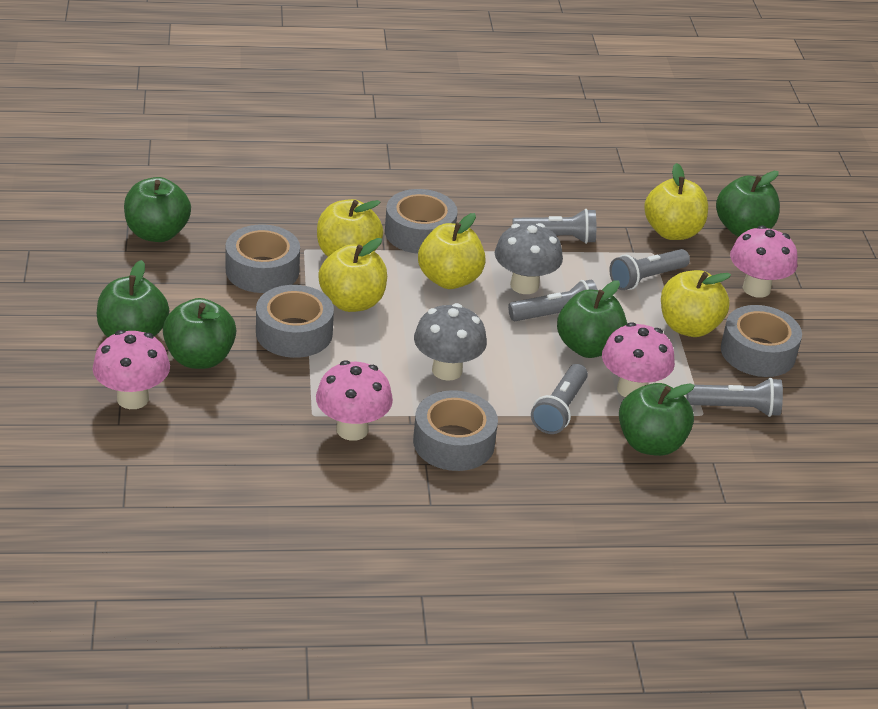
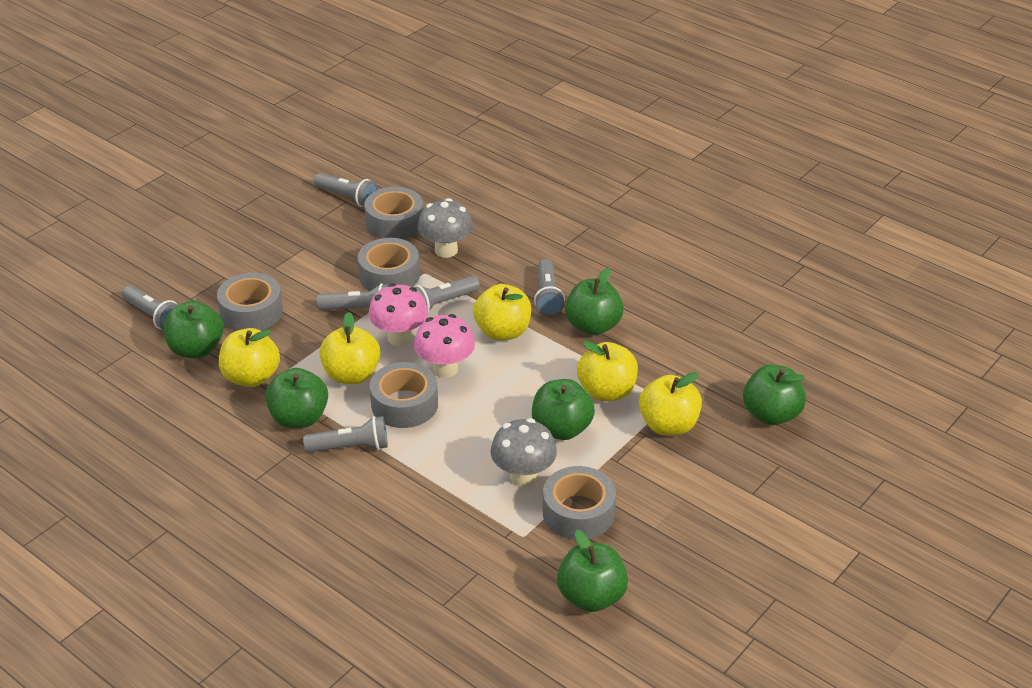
grey flashlight: [508,280,598,321] [512,209,596,244] [531,364,588,434] [610,249,690,290] [686,378,783,417] = 5 -> [122,285,178,330] [303,416,388,453] [314,173,378,207] [317,283,389,310] [414,276,480,312] [534,259,565,316] = 6
pink mushroom: [93,330,170,409] [316,360,393,441] [602,322,675,397] [730,225,797,298] = 4 -> [368,284,428,346] [414,314,475,378] = 2

